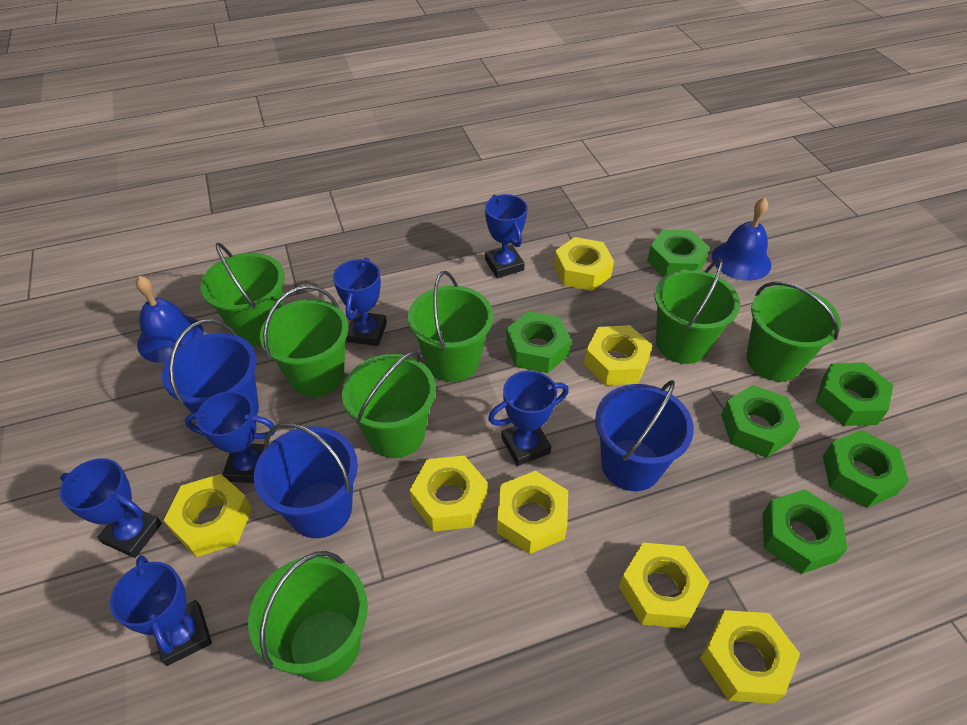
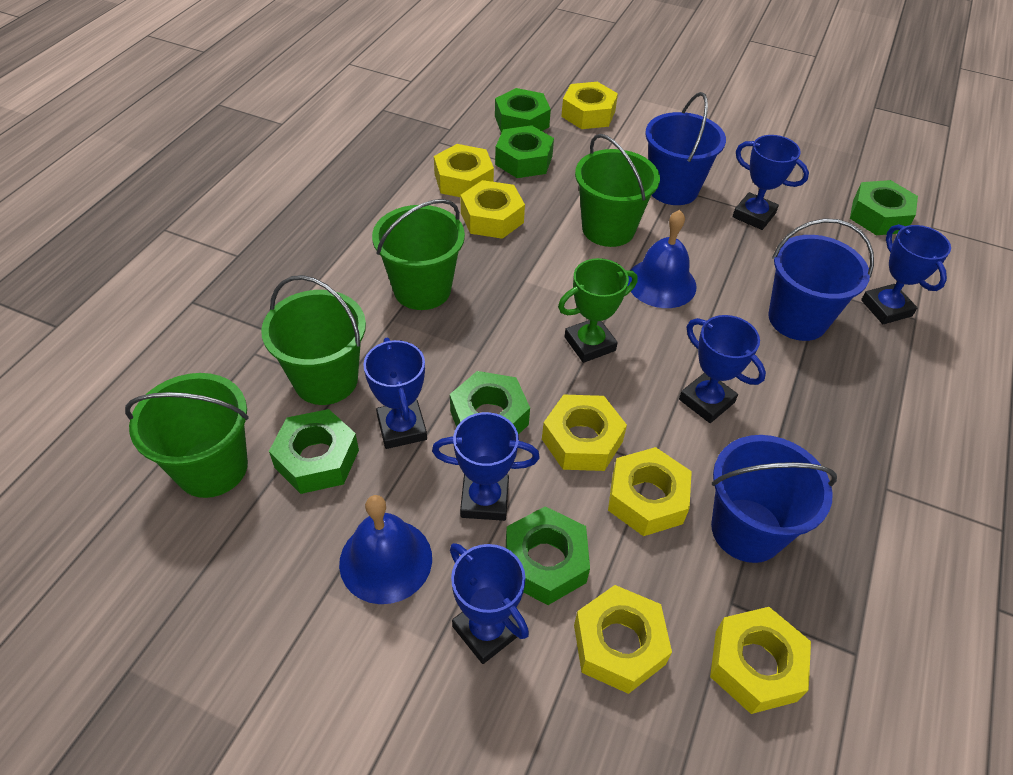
green bucket: [200,243,285,345] [248,551,368,682] [260,285,349,397] [342,350,436,458] [408,271,493,382] [654,258,740,364] [746,282,841,382] = 7 -> [125,373,249,498] [261,275,366,405] [372,199,465,310] [575,134,660,247] = 4
green trophy: none = 0 -> [558,258,637,363] = 1

